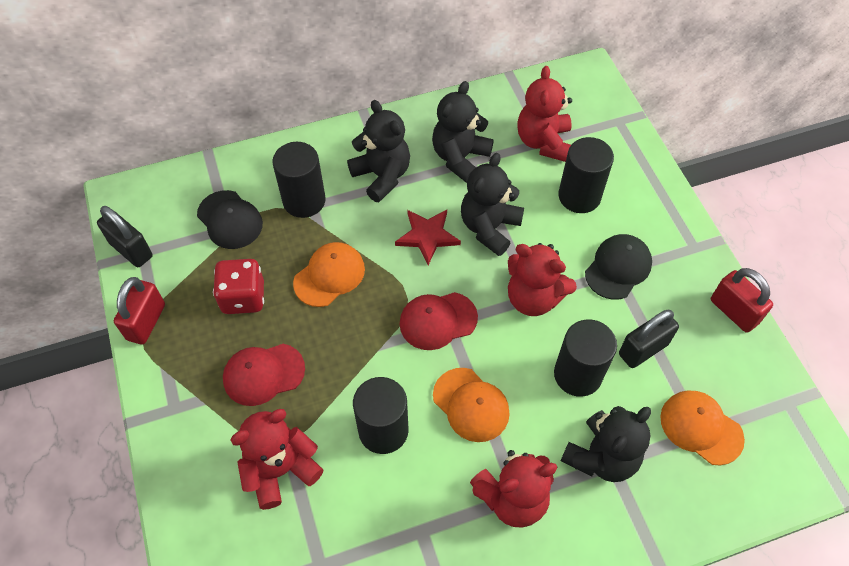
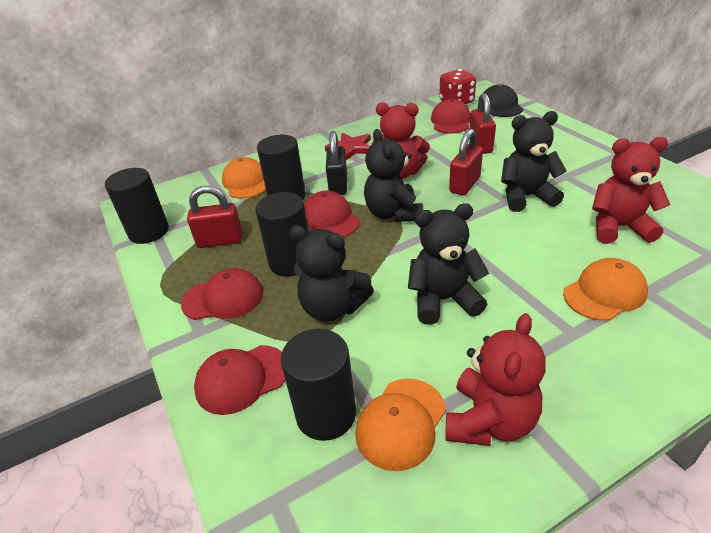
black cap: [197,190,263,249] [585,234,652,300] = 2 -> [483,84,523,117] = 1
black padlock: [97,206,153,267] [619,310,679,368] = 2 -> [326,131,347,195] = 1
red cap: [223,344,305,406] [399,292,478,350] = 2 -> [181,268,263,320] [194,345,285,415] [304,191,360,237] [431,99,471,134] = 4
red padlock: [114,277,165,345] [711,268,773,333] = 2 -> [187,186,243,248] [449,129,483,195] [470,93,496,154] = 3
red teddy bear: [231,409,323,510] [470,450,557,528] [508,243,577,316] [517,66,572,162] = 4 -> [372,102,430,179] [445,313,545,446] [592,137,670,244] = 3

